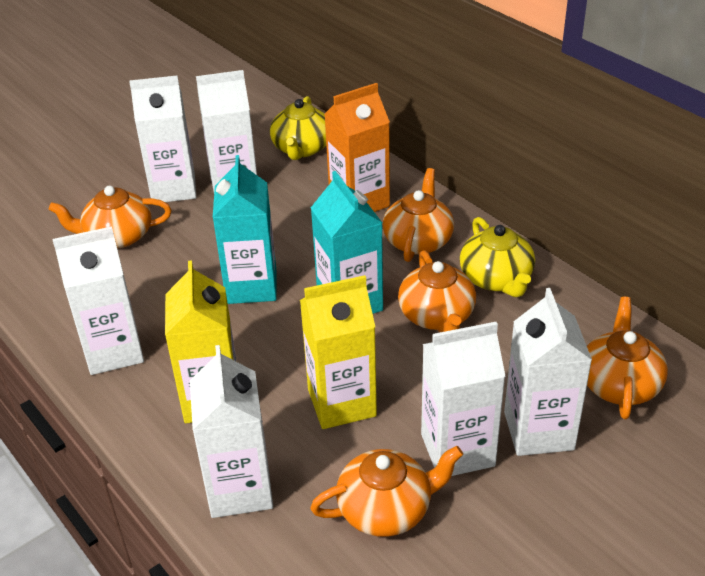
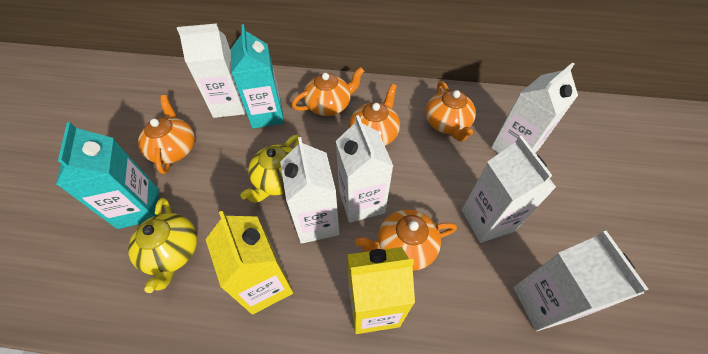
orange carton: [324,83,390,212] = 1 -> none = 0

